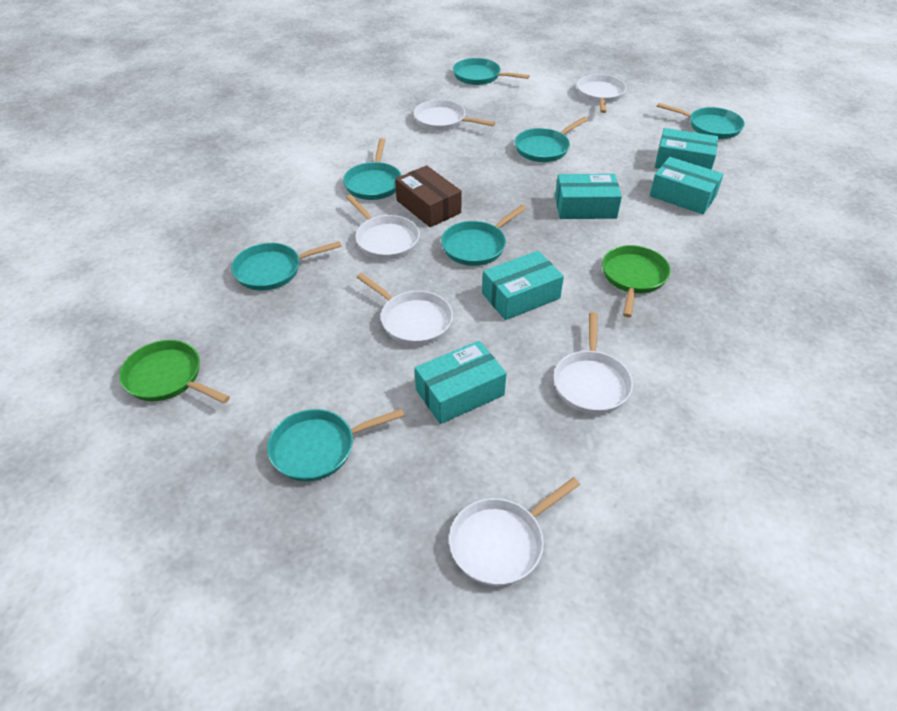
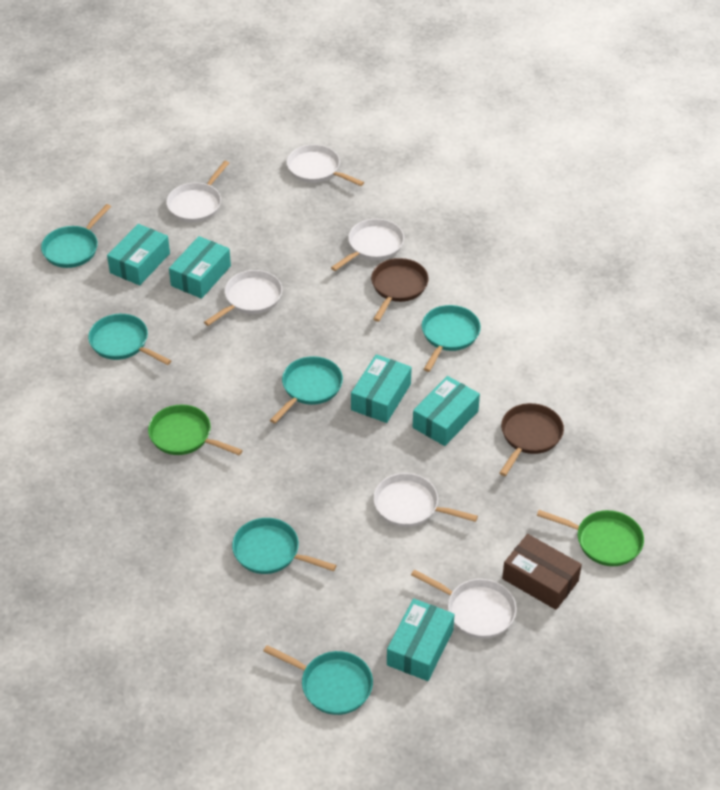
brown pan: none = 0 -> [371,258,429,322] [500,403,564,476] = 2
turquoise pan: [231,241,342,291] [267,409,405,482] [343,138,402,200] [441,205,527,266] [453,58,530,85] [515,117,588,162] [657,103,745,139] = 7 -> [41,204,111,268] [88,314,171,365] [232,518,337,574] [263,645,373,715] [270,356,343,424] [422,305,481,372] = 6

